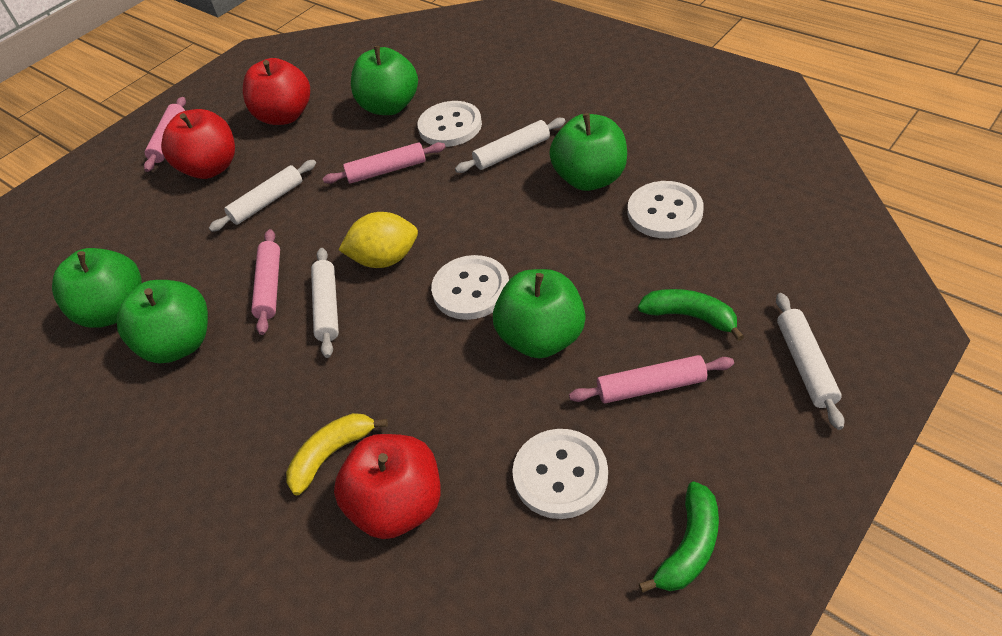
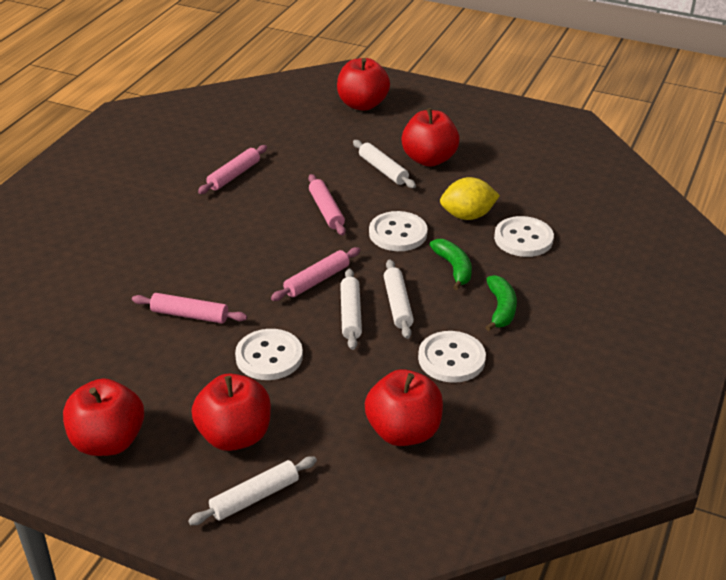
green apple: [52,248,142,328] [117,280,208,363] [351,46,418,115] [493,269,586,358] [549,113,627,191] = 5 -> none = 0
red apple: [161,109,235,179] [243,58,310,125] [334,434,441,539] = 3 -> [63,378,144,456] [192,373,271,451] [337,58,390,111] [365,369,443,446] [401,108,460,167] = 5
yellow banana: [286,413,388,495] = 1 -> none = 0

